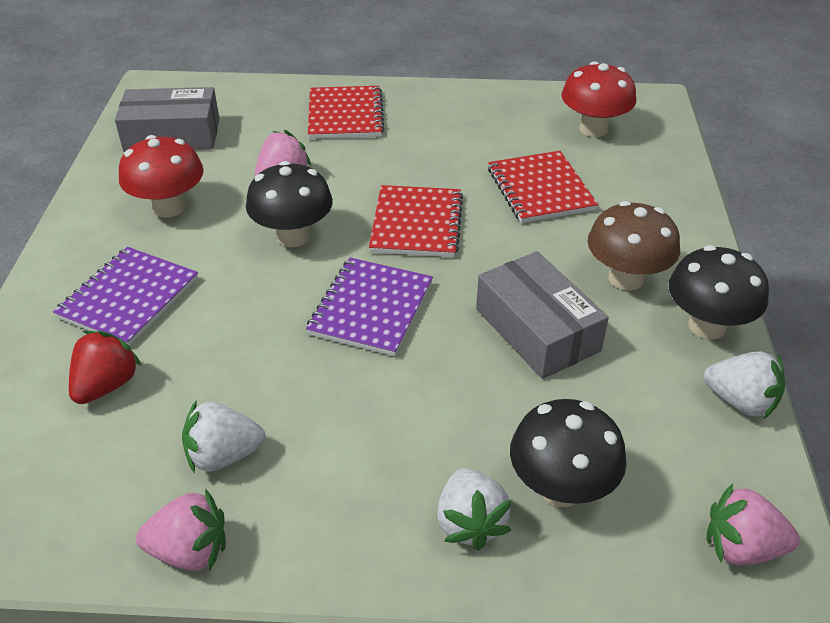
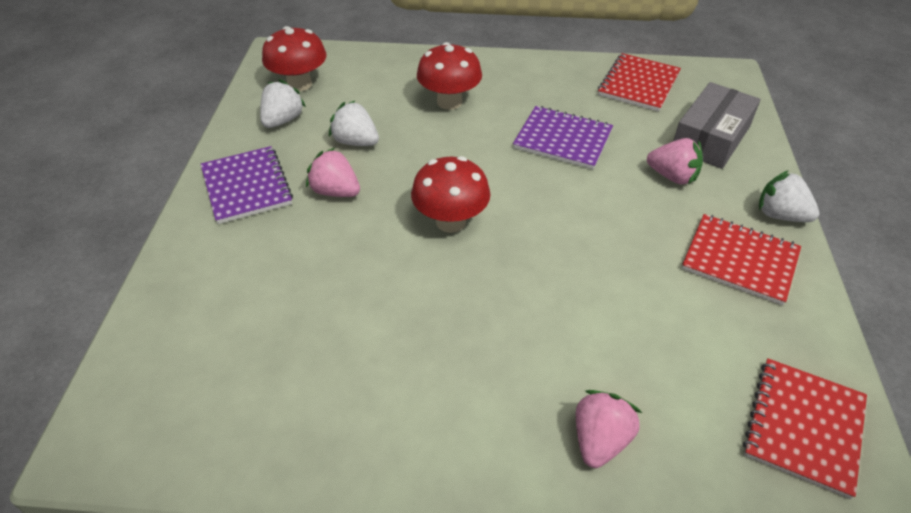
black mushroom: [246,161,333,247] [510,399,627,507] [669,245,769,339] = 3 -> none = 0
brown mushroom: [588,201,680,291] = 1 -> none = 0
grey box: [115,87,219,152] [476,251,609,379] = 2 -> [674,82,761,169] = 1
red mushroom: [119,135,204,218] [561,61,637,137] = 2 -> [262,26,326,91] [411,156,490,233] [417,42,482,110] = 3
red strawberry: [69,331,142,404] = 1 -> none = 0

